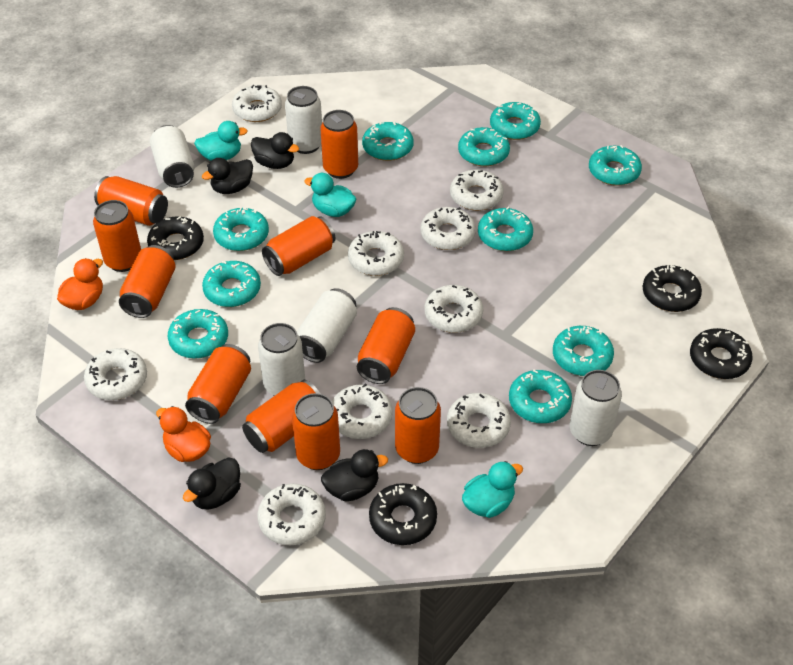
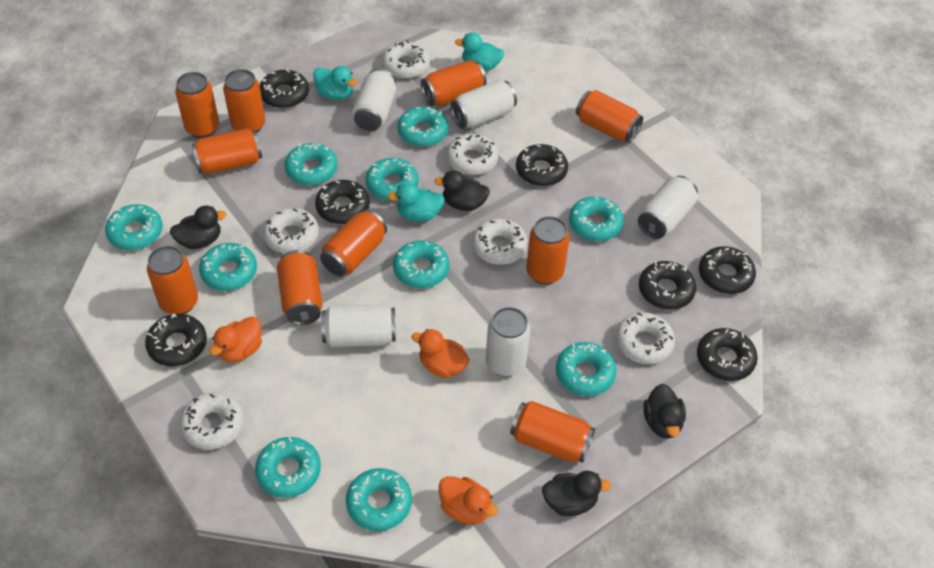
black donut: [147,216,204,260] [369,483,437,545] [642,265,702,312] [690,328,753,379] = 4 -> [145,314,207,366] [260,70,309,108] [315,180,370,224] [516,144,568,186] [639,261,696,310] [697,328,758,381] [699,246,756,294] = 7
orange duck: [57,258,103,310] [156,406,211,462] = 2 -> [209,316,262,362] [411,329,470,378] [439,476,498,524] = 3
white donut: [84,348,147,400] [232,85,282,122] [257,484,326,545] [332,383,393,439] [348,231,404,276] [421,207,476,250] [424,285,483,333] [447,393,511,448] [450,169,504,211] = 9 -> [180,392,244,450] [263,208,319,253] [382,40,430,79] [447,134,498,175] [472,218,528,265] [615,312,675,364] = 6

